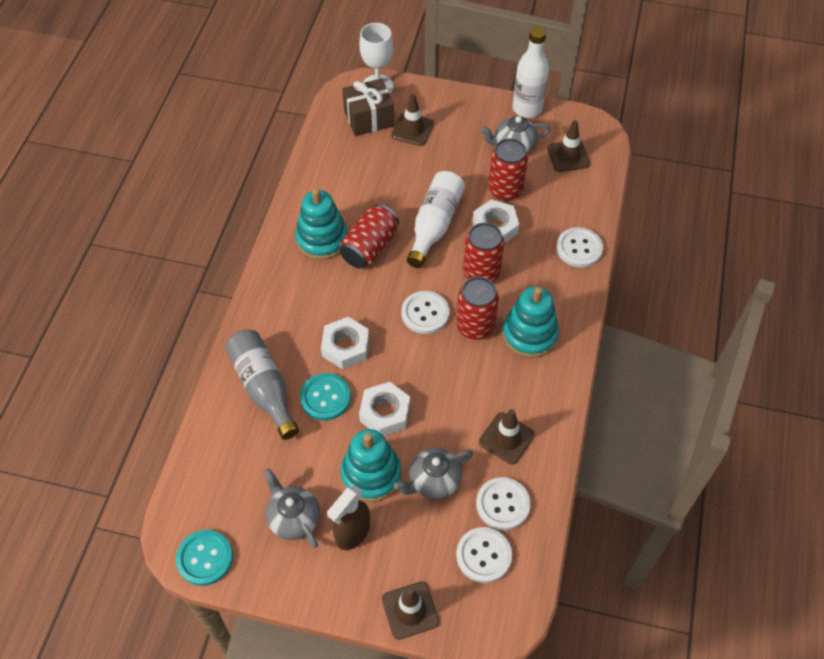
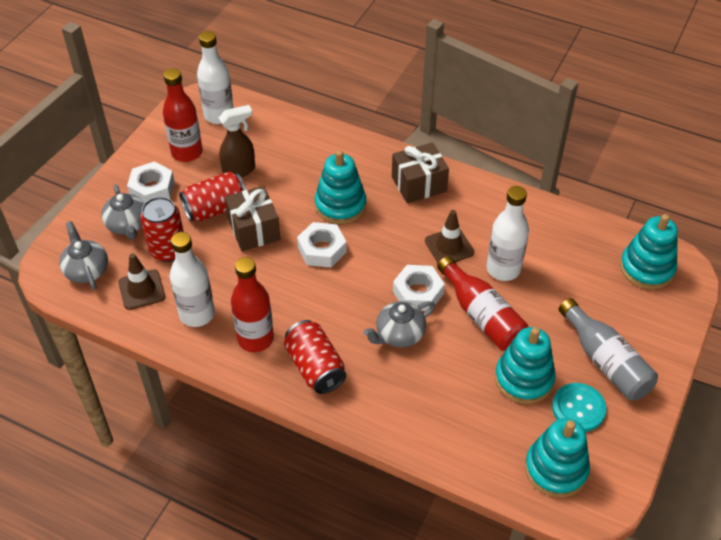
brown gift: [342,78,394,136] = 1 -> [225,186,281,251] [392,142,449,203] = 2
brown traffic cone: [382,582,439,640] [391,93,434,146] [479,409,535,464] [547,120,590,172] = 4 -> [118,253,165,310] [425,210,474,263] = 2
red bottle: none = 0 -> [163,68,203,162] [231,257,274,352] [437,256,529,351] = 3
red can: [340,204,399,268] [456,277,499,340] [463,222,504,283] [488,138,528,201] = 4 -> [140,197,184,262] [179,171,246,222] [284,320,346,394] = 3
turquoise button: [176,530,233,586] [300,373,351,421] = 2 -> [552,383,607,432] = 1
turquoise stacking toy: [295,188,348,260] [341,429,401,502] [502,286,559,358] = 3 -> [315,150,366,224] [495,327,556,404] [525,418,590,498] [620,214,678,289] = 4
white bottle: [407,171,465,268] [513,26,549,118] = 2 -> [170,232,215,327] [197,31,234,124] [486,186,529,281] = 3
white button: [402,291,450,334] [456,527,512,583] [476,477,531,530] [556,227,603,268] = 4 -> none = 0
white goblet: [359,23,394,94] = 1 -> none = 0

